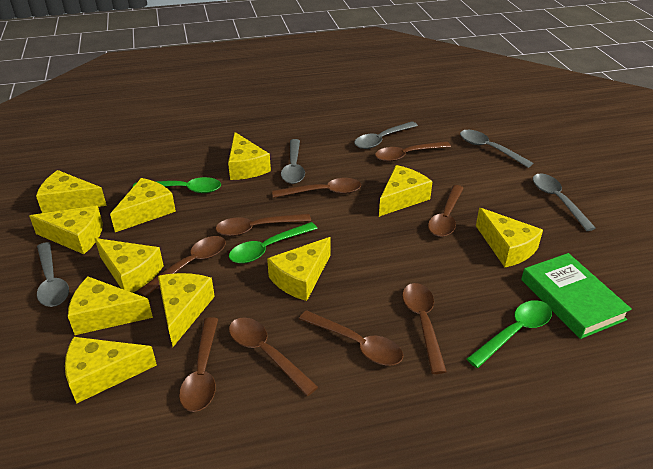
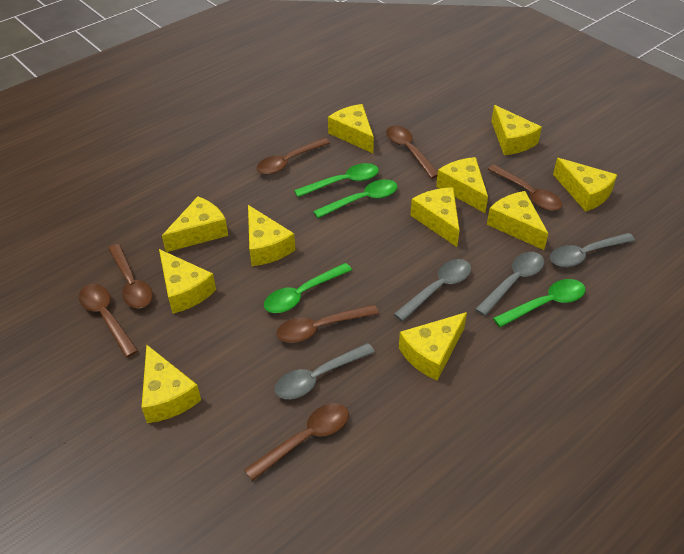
brown spoon: [138,236,226,297] [179,317,218,412] [215,214,311,236] [229,317,318,396] [272,178,361,198] [299,310,403,365] [375,141,451,162] [402,283,447,374] [428,185,464,237] = 9 -> [79,284,138,358] [108,244,153,308] [244,403,349,481] [257,138,330,175] [276,305,379,343] [386,126,438,179] [488,164,562,211] = 7
green book: [521,253,632,339] = 1 -> none = 0
green spoon: [133,177,221,193] [229,222,318,263] [467,300,552,368] = 3 -> [264,263,352,313] [294,163,379,197] [313,179,397,218] [493,279,585,327] = 4
grey spoon: [37,242,69,307] [281,139,305,184] [354,121,418,149] [460,130,533,168] [533,174,596,231] = 5 -> [275,343,375,399] [394,259,471,321] [475,252,544,316] [550,233,635,267] = 4

